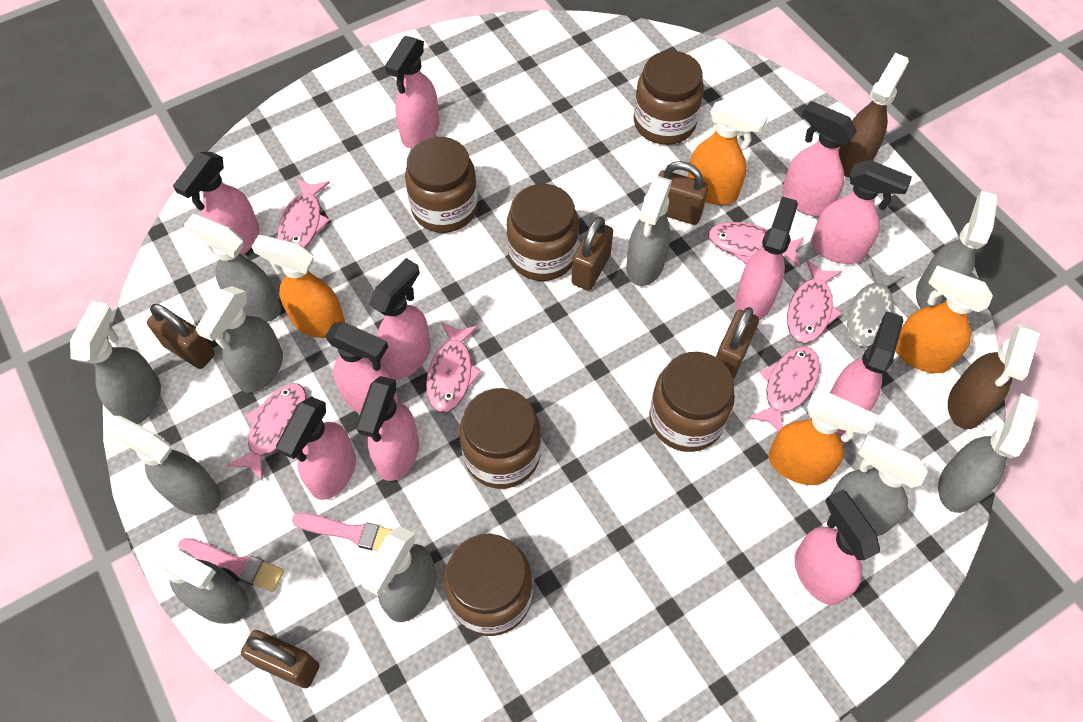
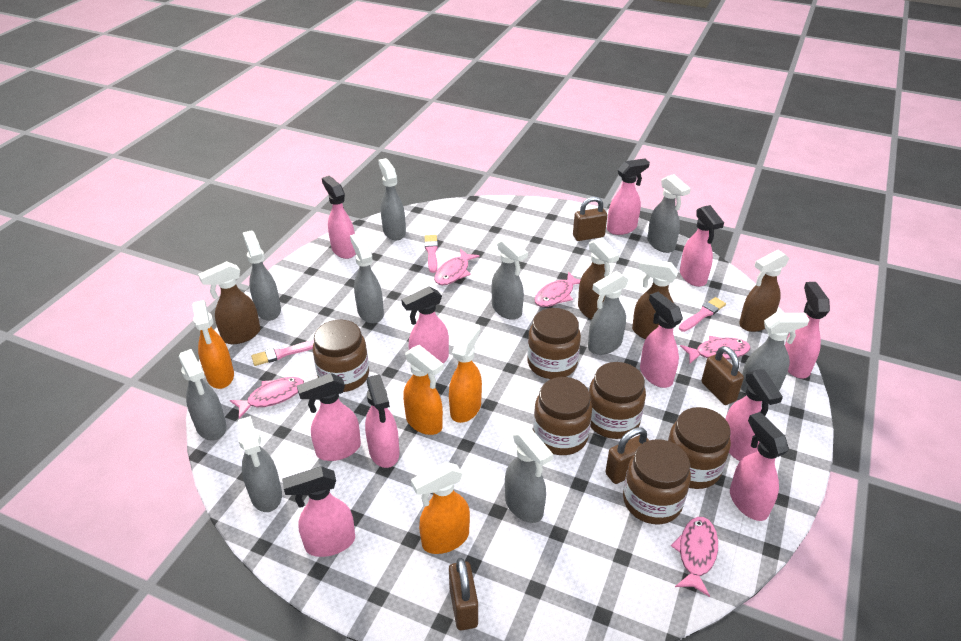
brown padlock: [147,304,215,369] [241,630,320,688] [571,216,613,291] [658,161,709,225] [716,307,759,379] = 5 -> [449,558,478,630] [573,196,607,241] [605,427,649,484] [701,346,744,405] = 4
brown spray bottle: [839,53,909,177] [948,324,1040,429] = 2 -> [198,261,260,344] [578,237,619,320] [632,258,679,339] [739,250,789,332] = 4
grey fish: [847,263,905,347] = 1 -> none = 0
pink brush: [178,538,284,592] [292,513,393,551] = 2 -> [251,340,314,366] [425,235,438,273] [679,297,726,332] = 3
pink fish: [227,383,306,481] [277,178,330,248] [426,322,482,413] [708,222,804,267] [748,346,820,432] [787,260,842,344] = 6 -> [230,377,304,419] [434,249,480,285] [534,272,580,307] [671,517,718,597] [680,336,751,363] = 5

